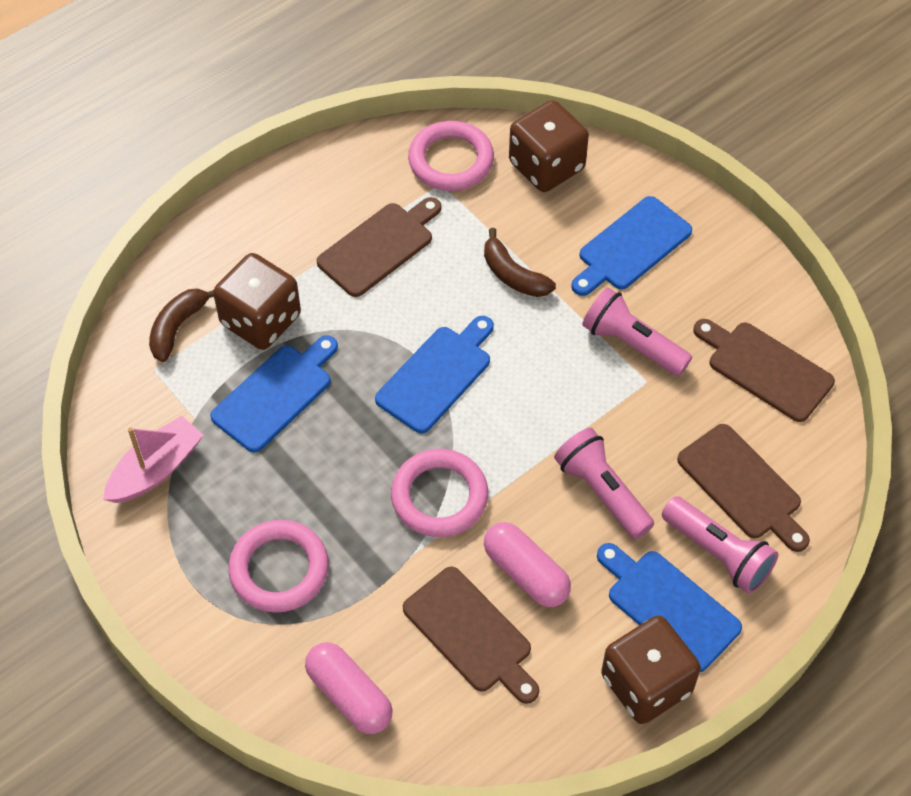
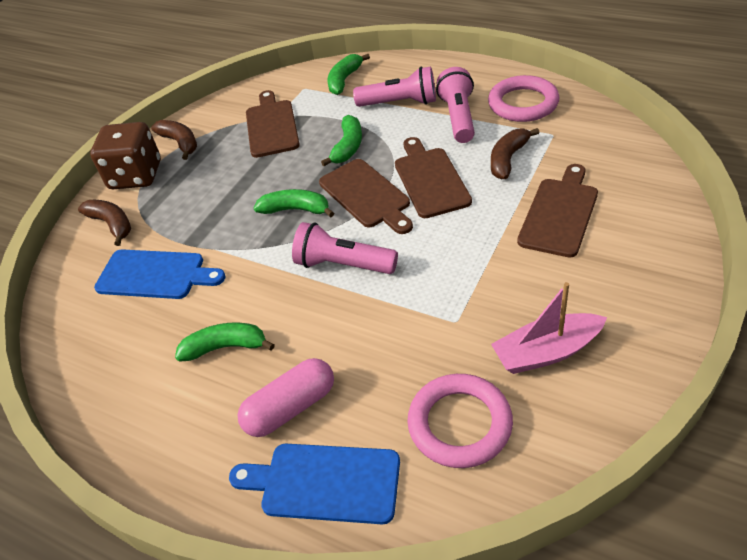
blue cutting board: [210,335,338,453] [375,316,494,434] [571,196,692,296] [597,543,742,672] = 4 -> [94,250,226,299] [229,444,400,524] = 2
brown banana: [149,288,214,362] [484,228,556,297] = 2 -> [78,199,131,246] [151,120,197,160] [491,128,540,179] = 3
brown dice: [213,253,301,350] [509,100,589,192] [601,615,701,724] = 3 -> [90,122,161,189] = 1
green banana: none = 0 -> [175,322,275,362] [254,189,334,217] [321,115,362,166] [327,54,370,95] = 4
pink capsule: [305,642,393,734] [484,522,571,607] = 2 -> [238,358,334,437] = 1
pink ring: [228,520,329,612] [391,449,488,537] [408,121,494,191] = 3 -> [407,374,513,468] [488,75,560,122] = 2

